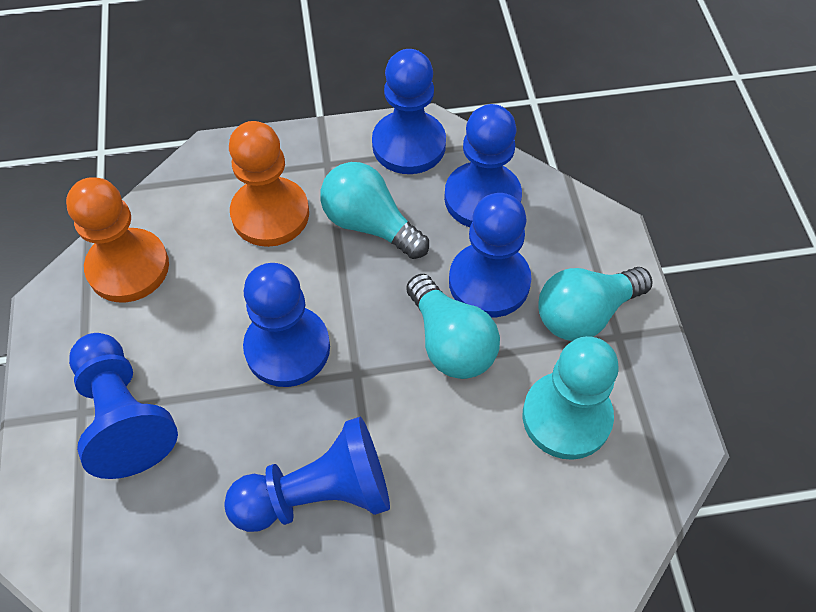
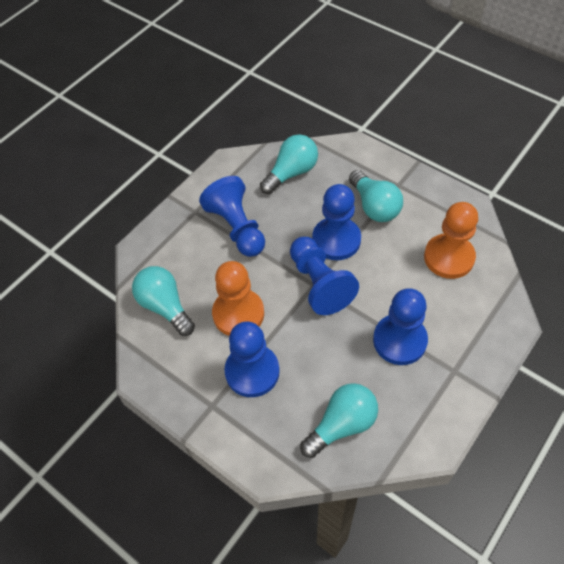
blue pawn: [69,333,178,479] [224,417,390,532] [243,263,330,387] [372,49,446,174] [444,104,522,227] [449,193,532,318] = 6 -> [199,176,265,257] [224,321,280,397] [290,237,359,315] [312,184,361,260] [373,288,428,365] = 5
turquoise light bulb: [320,162,429,259] [406,274,500,379] [539,267,652,341] = 3 -> [132,266,195,336] [260,134,318,194] [300,383,378,458] [349,170,403,222] = 4
turquoise pawn: [523,336,619,460] = 1 -> none = 0

